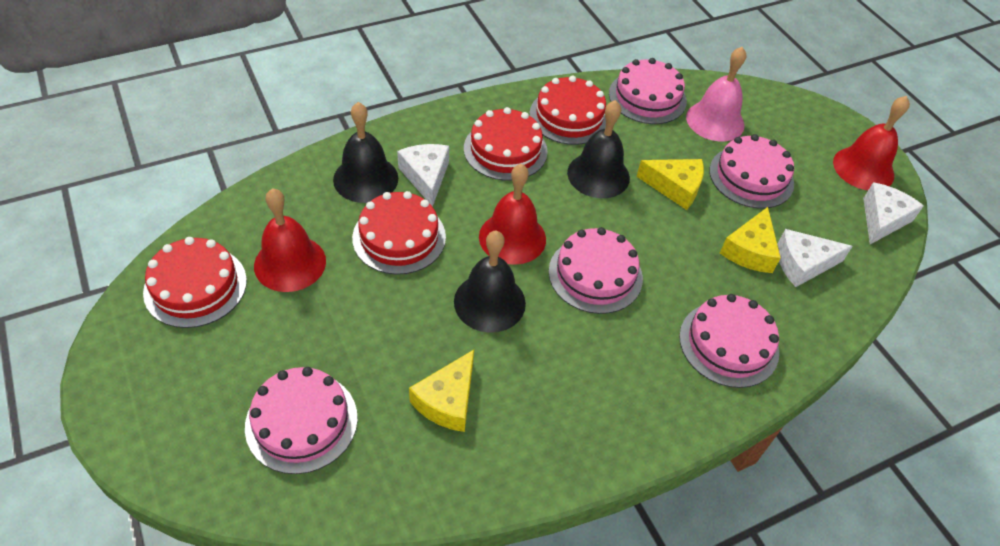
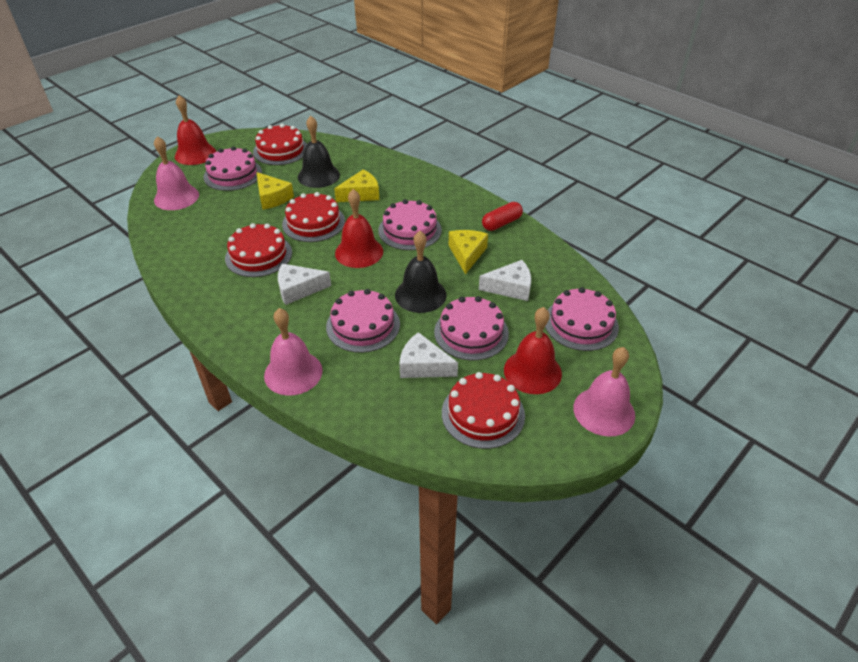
black bell: [333,102,398,203] [454,231,526,333] [567,100,630,198] = 3 -> [298,116,340,188] [395,231,447,313] = 2
pink bell: [686,47,746,141] = 1 -> [154,136,199,210] [264,308,323,396] [573,347,635,437] = 3
red capsule: none = 0 -> [482,202,523,231] = 1

